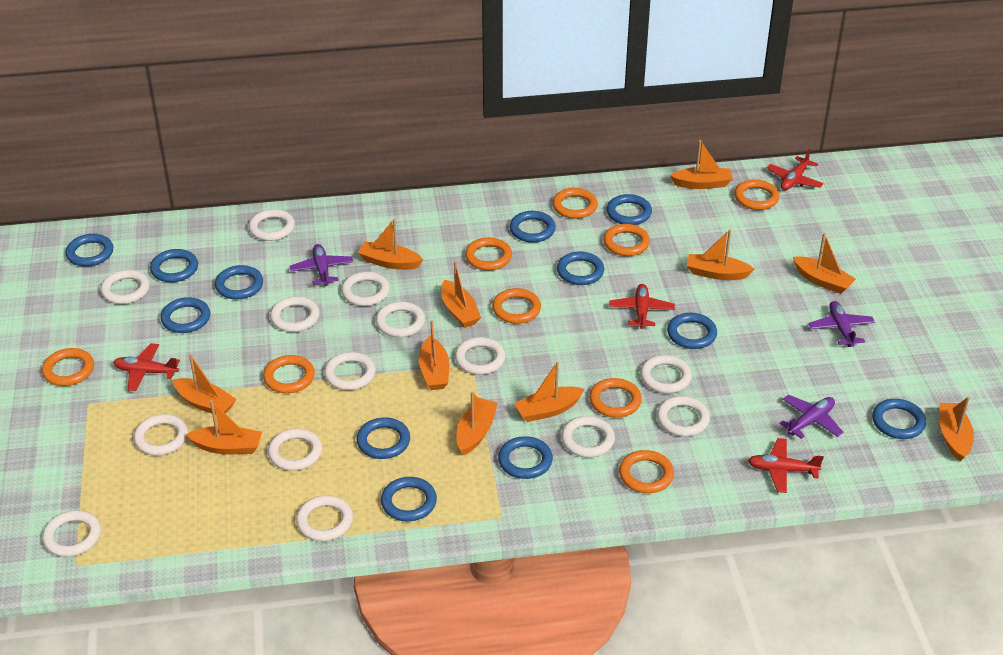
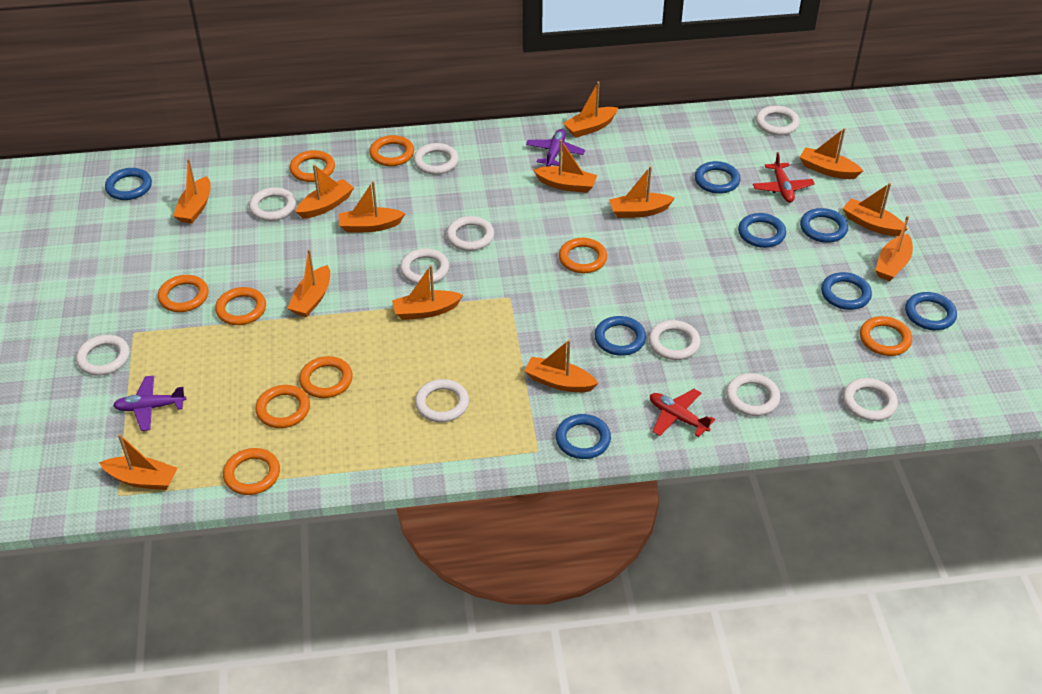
blue ring: [65,234,113,267] [150,249,198,282] [160,297,210,333] [215,265,263,300] [356,417,410,459] [381,477,437,521] [498,436,553,479] [510,211,556,243] [557,252,604,285] [606,194,652,225] [667,313,717,349] [872,399,926,439] = 12 -> [105,168,152,200] [556,414,611,459] [595,316,646,356] [695,161,741,194] [738,213,786,248] [800,208,848,243] [821,272,872,310] [905,292,957,330] = 8
orange boat: [172,354,237,415] [185,400,262,454] [358,219,423,270] [419,320,450,390] [441,261,481,328] [457,391,498,455] [514,361,584,422] [670,140,733,189] [687,229,754,280] [793,233,856,294] [939,396,974,461] = 11 -> [99,434,178,490] [173,159,210,224] [287,249,330,317] [296,164,354,219] [339,181,405,233] [392,265,463,320] [524,340,599,392] [533,140,597,193] [563,82,618,138] [609,166,675,218] [800,128,863,179] [842,183,907,236] [875,216,913,281] = 13
purple plane: [290,244,353,286] [779,395,843,439] [809,301,875,347] = 3 -> [113,376,186,431] [526,129,585,166] = 2
red plane: [113,343,180,391] [609,284,675,329] [748,438,824,493] [767,149,823,190] = 4 -> [650,389,715,437] [753,152,815,203] = 2
white ring: [42,510,101,557] [101,270,150,304] [134,414,188,456] [249,209,295,241] [268,429,322,471] [270,296,320,332] [296,495,353,541] [324,352,376,390] [341,272,390,306] [376,301,425,337] [455,337,505,375] [561,416,615,458] [640,355,692,393] [657,396,710,437] = 14 -> [76,335,130,376] [249,187,296,221] [400,248,449,284] [414,143,459,175] [415,379,469,422] [446,216,494,251] [649,320,701,360] [726,373,780,416] [756,106,800,135] [843,378,898,421] = 10

